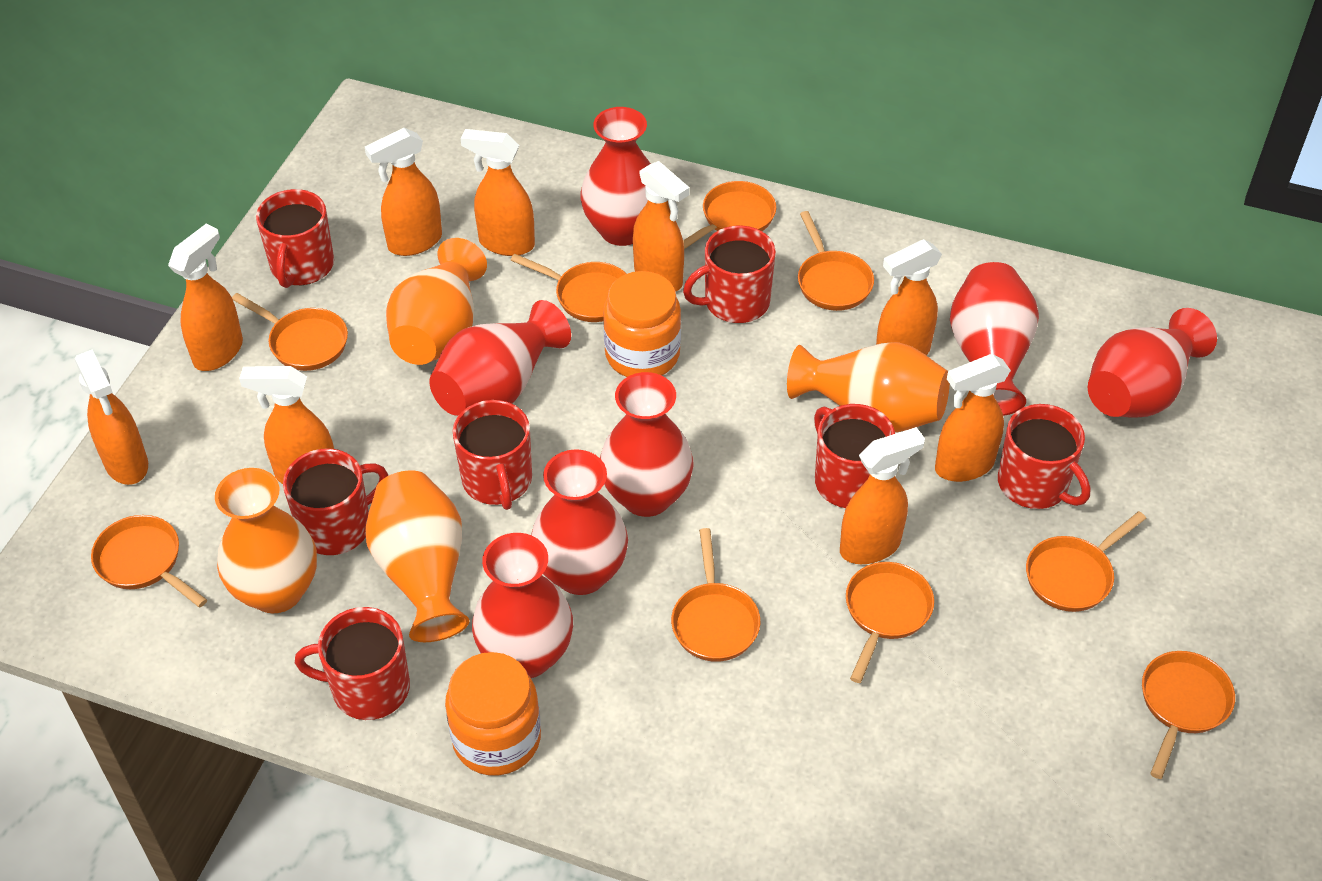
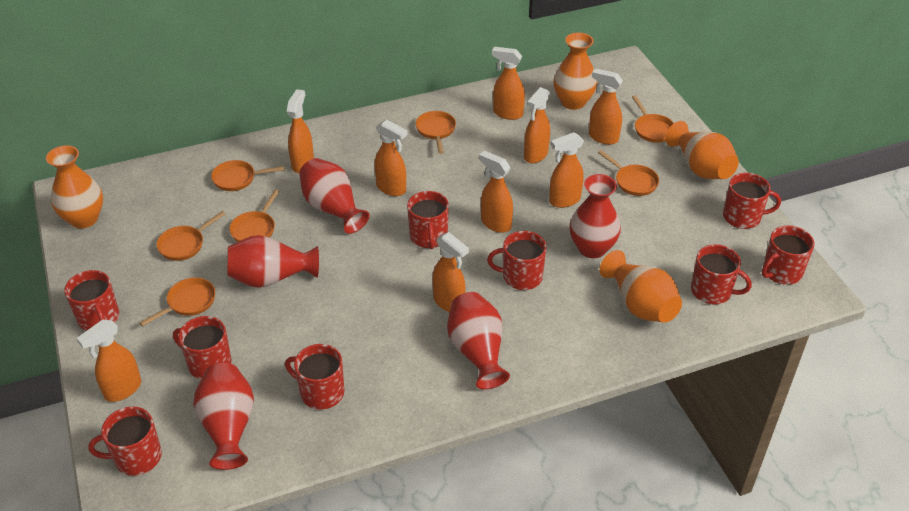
orange jar: [445,652,541,776] [603,271,681,377] = 2 -> none = 0
orange pan: [91,515,207,607] [232,293,348,371] [511,254,626,322] [671,528,760,662] [683,181,776,249] [798,211,874,311] [846,562,934,683] [1026,511,1146,612] [1142,651,1235,779] = 9 -> [140,278,215,326] [157,211,225,261] [211,160,285,191] [229,189,279,242] [416,111,456,154] [598,150,659,196] [632,95,674,143] = 7
red mug: [256,189,334,288] [283,448,388,555] [295,607,410,720] [453,400,532,510] [683,225,776,323] [814,404,895,508] [998,404,1091,509] = 7 -> [64,270,119,331] [88,406,162,476] [173,316,232,379] [285,344,344,409] [407,191,449,249] [487,231,547,290] [691,244,752,304] [723,173,781,229] [762,226,815,285] = 9
red vase: [429,300,571,416] [472,533,573,678] [531,449,628,595] [580,107,651,246] [600,372,694,517] [950,262,1039,416] [1088,308,1217,418] = 7 -> [193,363,254,470] [227,235,319,288] [299,158,370,234] [447,292,510,389] [569,174,621,258] = 5

